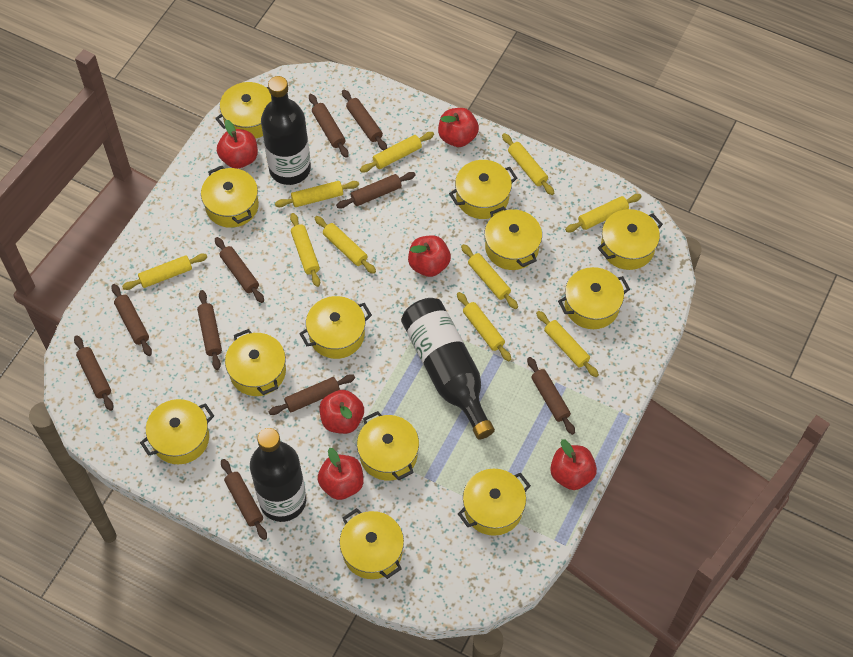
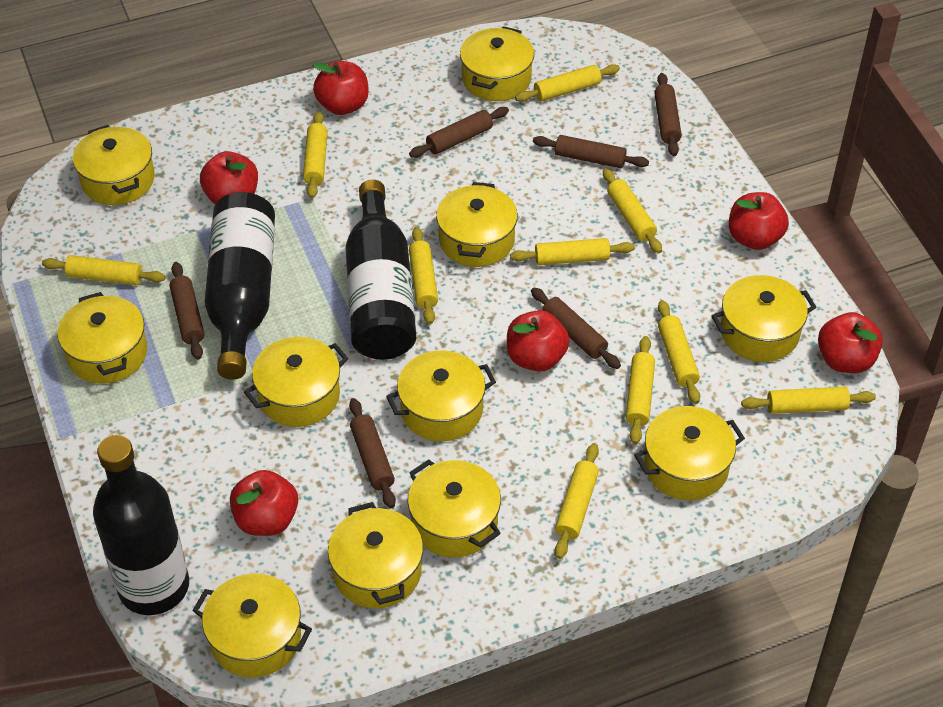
brown rolling pin: [74,335,114,411] [111,284,152,356] [197,290,222,370] [215,237,264,303] [221,459,267,540] [268,374,355,415] [309,94,349,158] [336,172,416,208] [342,89,387,150] [527,357,575,435] = 10 -> [170,262,205,360] [349,398,396,508] [409,107,509,158] [531,288,621,369] [533,135,649,168] [654,73,682,156] = 6
yellow pot: [140,399,214,464] [201,166,259,228] [215,82,272,139] [225,329,286,396] [299,296,372,359] [339,508,404,579] [357,411,419,480] [449,160,517,219] [458,469,531,536] [484,206,542,270] [558,267,630,329] [598,209,663,270] = 12 -> [57,292,147,384] [73,125,155,205] [192,573,312,678] [244,337,348,427] [328,502,423,608] [386,350,496,442] [408,460,501,558] [436,182,518,267] [460,26,534,101] [634,406,745,500] [711,275,816,362] = 11

